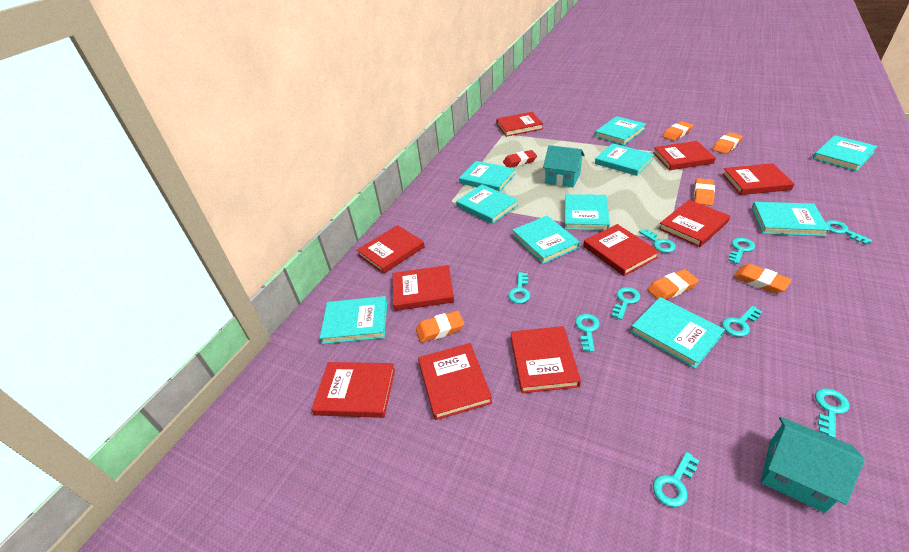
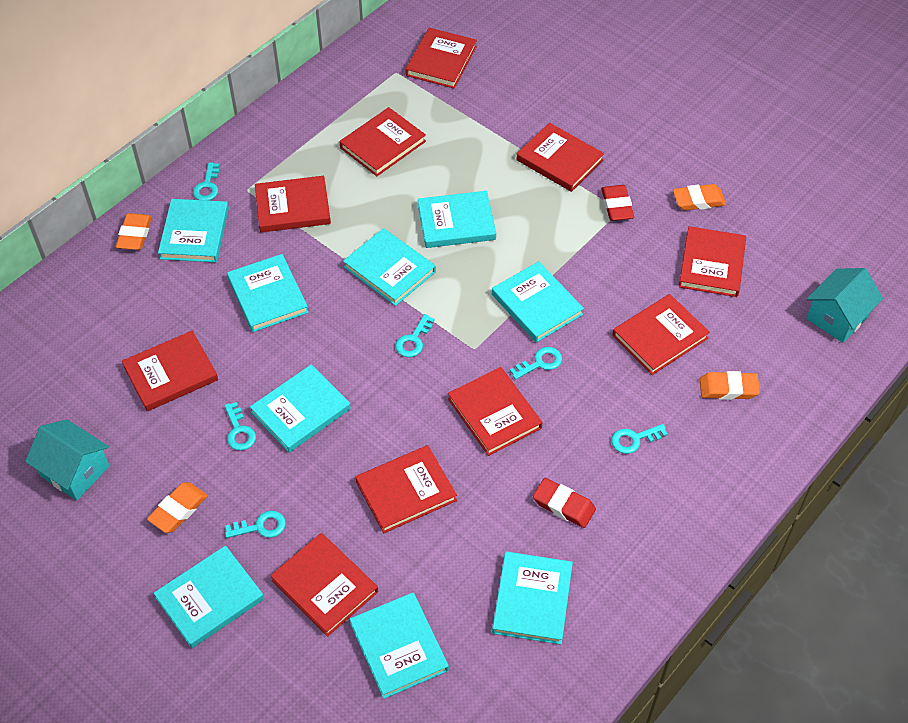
orange eraser: [416,311,464,343] [647,269,699,300] [662,121,693,141] [694,178,715,206] [712,132,743,154] [733,264,792,293] = 6 -> [116,213,152,250] [147,482,208,533] [673,184,726,211] [700,371,760,400] = 4
red eraser: [503,150,537,168] = 1 -> [533,478,596,528] [601,185,634,221] = 2
turquoise book: [320,296,387,344] [456,184,518,224] [459,161,515,192] [512,216,580,264] [565,194,610,231] [594,116,646,145] [595,143,654,176] [630,297,725,369] [752,202,830,237] [813,135,878,171] = 10 -> [153,546,264,648] [158,199,229,262] [227,254,309,332] [250,364,351,453] [343,228,436,306] [350,592,449,699] [418,191,496,248] [492,261,584,343] [492,551,573,645] = 9
turquoise key: [508,272,530,304] [575,314,600,352] [612,287,641,320] [639,228,676,253] [653,452,699,507] [722,306,762,337] [728,238,755,264] [815,388,850,438] [826,220,872,245] = 9 -> [193,162,219,201] [224,402,256,451] [225,511,286,538] [395,314,435,357] [510,347,562,380] [611,424,668,454] = 6

